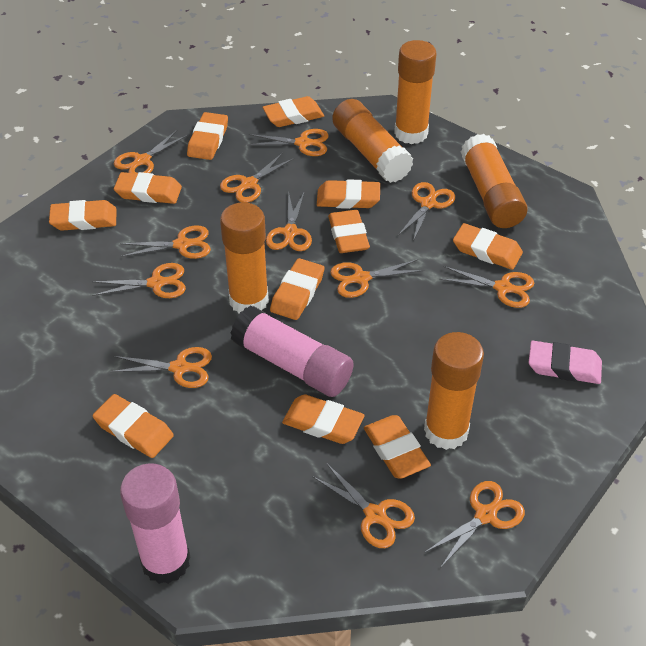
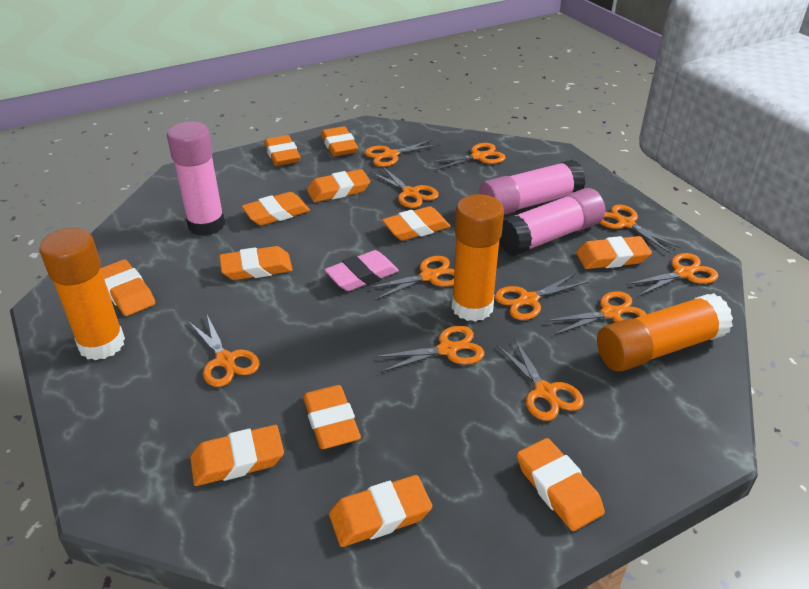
orange eraser: [49,200,117,231] [93,394,174,458] [114,172,182,204] [187,112,228,160] [263,96,324,127] [270,258,324,320] [282,394,365,444] [317,179,380,209] [328,210,370,253] [364,415,431,479] [453,223,523,270] = 11 -> [101,259,155,316] [190,425,284,486] [219,246,293,280] [242,192,310,226] [264,135,301,166] [303,385,361,449] [307,169,370,202] [321,126,358,156] [329,475,432,547] [382,206,451,241] [517,438,605,531] [576,236,652,269] = 12
orange glue stick: [220,202,269,314] [332,99,413,183] [394,40,437,144] [424,332,484,450] [461,134,528,228] = 5 -> [39,228,125,360] [452,194,504,322] [597,293,733,372] = 3
orange scissors: [92,263,186,298] [110,347,212,388] [114,130,188,174] [120,225,211,259] [220,153,294,203] [248,129,329,156] [266,191,312,251] [312,463,415,548] [330,259,424,298] [398,182,455,241] [424,481,525,568] [439,266,534,308] = 12 -> [189,315,260,387] [365,139,440,167] [367,256,454,300] [370,166,439,208] [375,326,484,372] [428,143,505,170] [494,273,588,320] [497,339,584,421] [545,291,647,335] [600,205,681,253] [627,253,718,296] = 11
pink glue stick: [120,463,190,584] [231,306,354,397] = 2 -> [167,121,225,236] [479,160,586,215] [499,188,605,256] = 3

